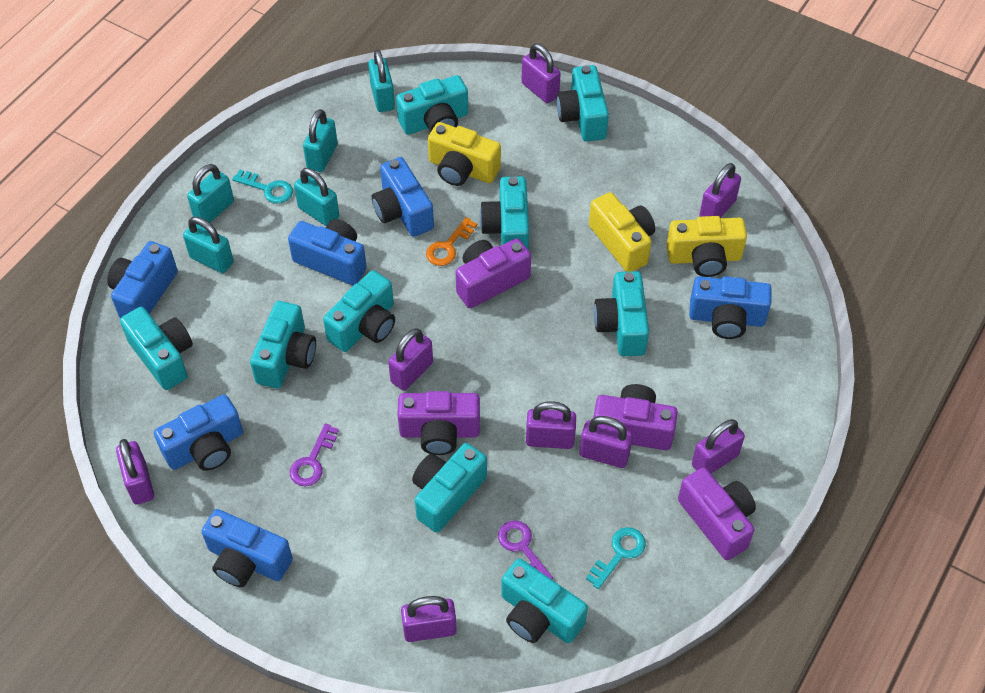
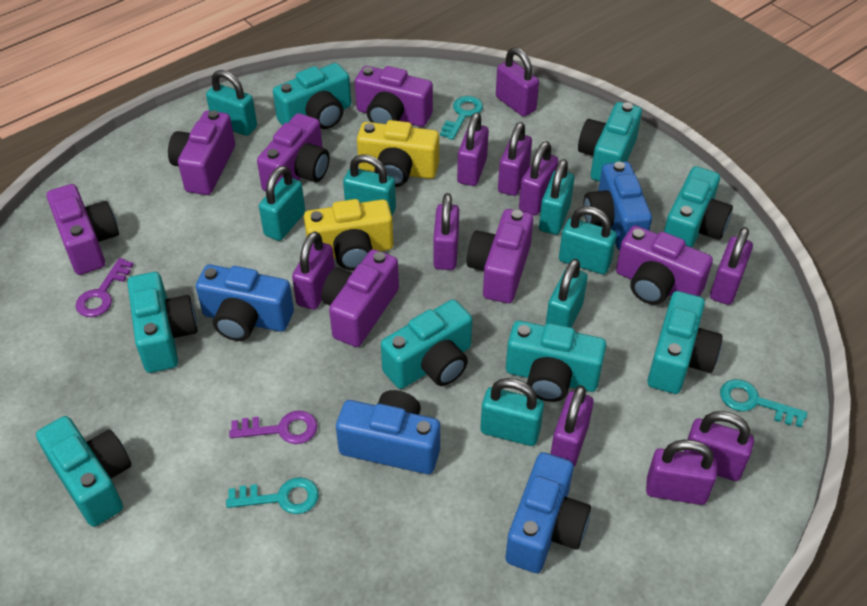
blue camera: [107,241,178,318] [154,394,243,471] [201,509,293,587] [288,219,367,285] [372,157,434,237] [689,276,772,339] = 6 -> [196,264,294,341] [336,390,440,474] [506,452,591,573] [583,162,652,251] = 4
orange key: [426,217,477,266] = 1 -> none = 0
purple camera: [397,391,480,455] [456,238,531,308] [593,384,678,450] [678,467,756,560] = 4 -> [47,184,119,275] [168,110,235,195] [257,113,330,191] [321,249,399,347] [355,66,433,127] [467,209,533,303] [616,225,713,305] = 7
purple padlock: [116,439,154,505] [388,328,433,391] [401,596,457,642] [522,43,561,103] [526,401,576,449] [580,416,633,468] [692,419,745,474] [699,163,741,218] = 8 -> [292,231,335,310] [433,193,459,270] [457,112,489,186] [496,47,539,117] [498,122,532,196] [519,141,558,215] [551,385,594,467] [646,440,717,505] [684,411,754,481] [710,227,753,305] = 10
turquoise camera: [120,307,193,390] [250,301,316,388] [323,270,395,352] [396,75,468,135] [412,443,487,533] [480,176,529,250] [501,559,588,643] [557,65,609,141] [594,271,649,356] = 9 -> [36,416,131,527] [127,272,198,373] [273,63,351,129] [381,299,472,389] [506,321,606,402] [578,102,642,182] [648,291,723,394] [664,166,733,248] = 8
turquoise key: [232,170,293,203] [586,527,646,589] = 2 -> [226,477,319,514] [440,96,483,140] [720,379,807,427] = 3
turquoise padlock: [183,217,233,273] [187,164,234,223] [294,168,339,226] [303,109,338,172] [368,50,395,112] = 5 -> [206,70,257,136] [259,166,305,241] [343,154,396,215] [480,378,544,446] [539,159,574,235] [546,259,588,327] [559,206,617,274] = 7
yellow camera: [428,122,501,186] [589,192,655,272] [666,216,747,277] = 3 -> [304,199,393,271] [357,120,439,187] = 2

